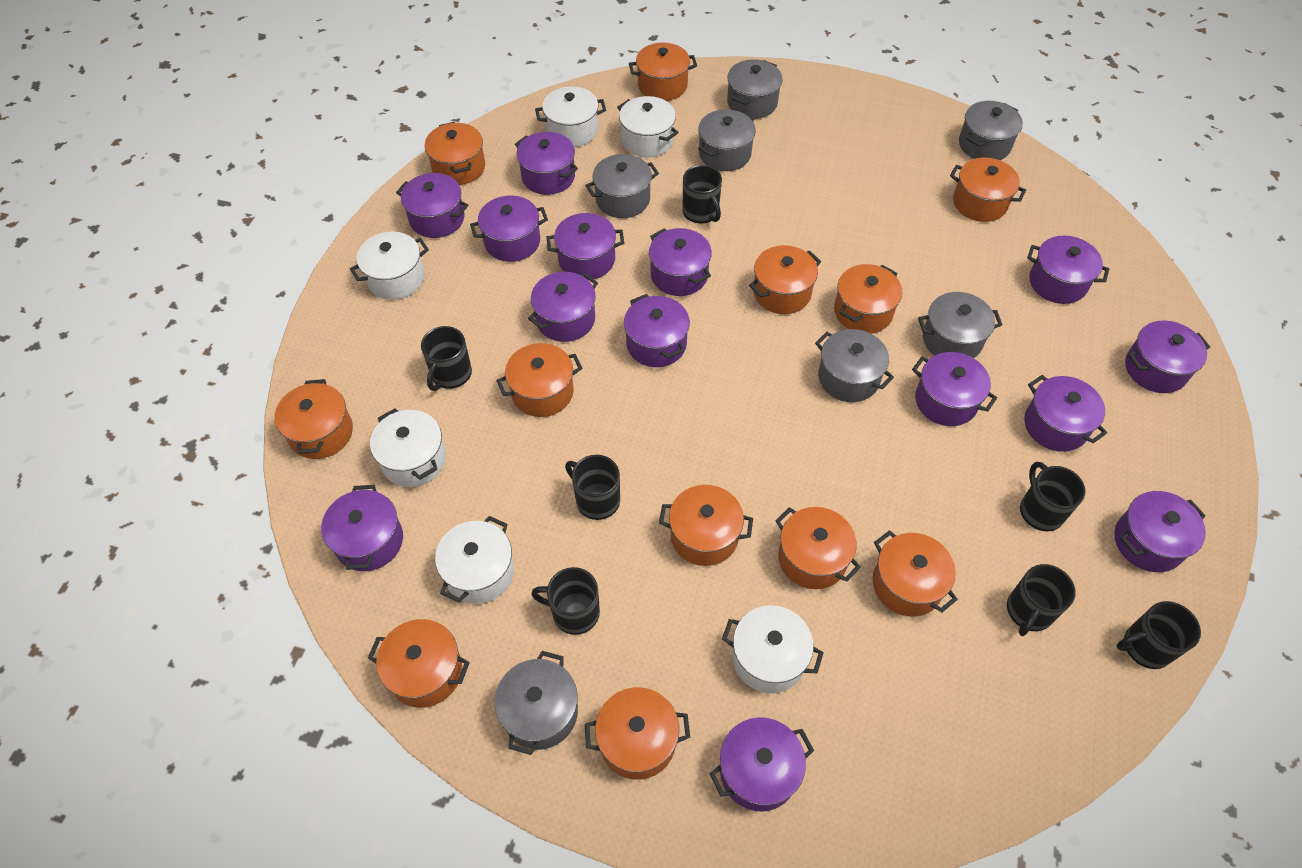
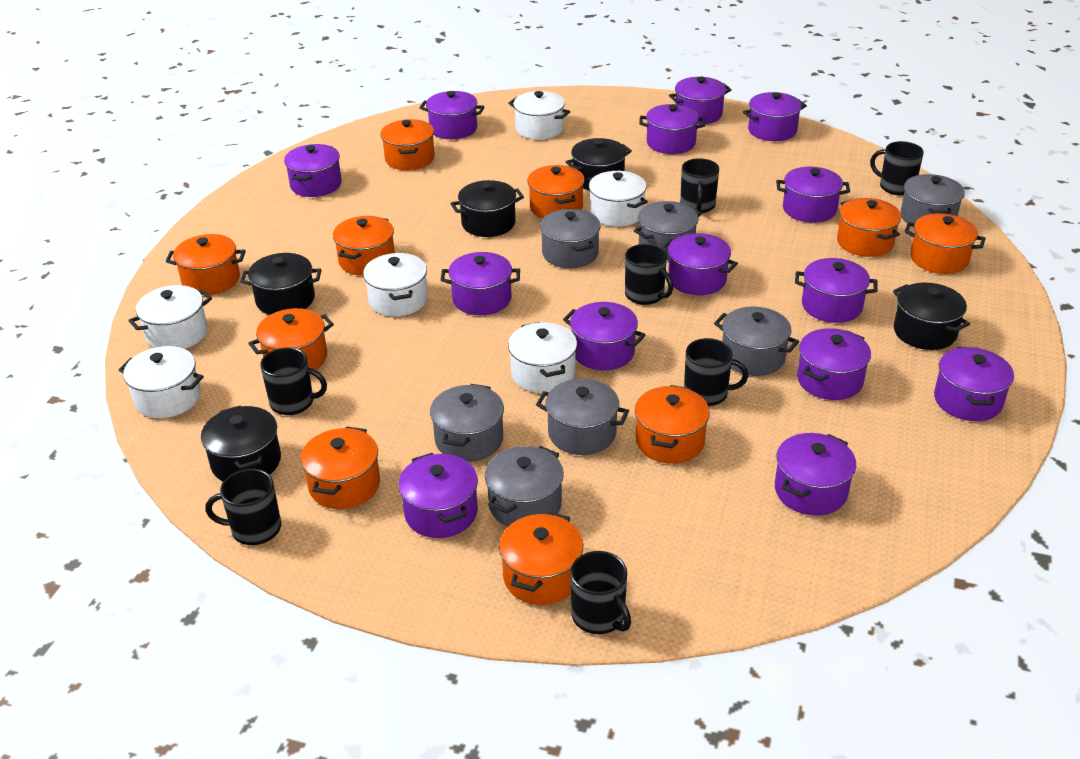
black pot: none = 0 -> [201,405,281,482] [240,253,321,315] [450,180,524,237] [566,138,632,190] [893,283,970,350] = 5
orange pot: [275,379,353,459] [368,619,470,708] [425,122,485,185] [496,343,582,417] [585,687,690,780] [629,43,697,101] [659,485,753,566] [749,245,821,314] [775,507,861,589] [834,264,902,334] [873,530,958,617] [950,158,1026,222] = 12 -> [165,234,246,295] [248,308,334,370] [301,426,380,509] [333,216,395,276] [380,119,435,170] [499,512,583,605] [528,165,585,218] [635,385,710,464] [837,198,901,257] [904,213,986,274] = 10

